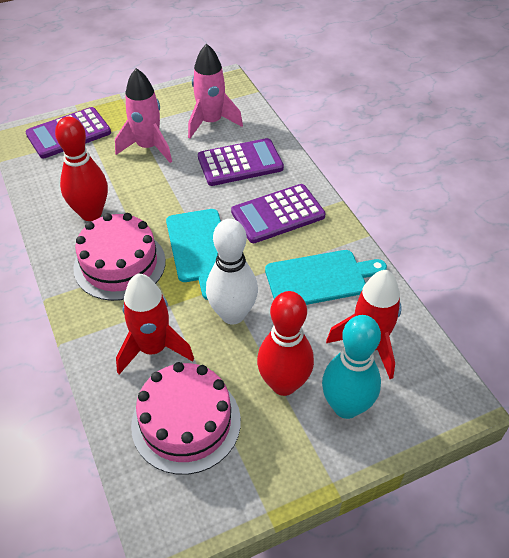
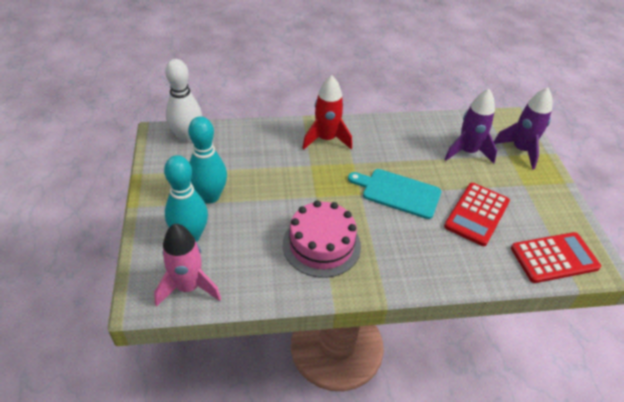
pink cake: [73,213,166,301] [131,362,241,475] = 2 -> [283,200,361,278] = 1
pink rocket: [115,68,172,163] [188,44,243,139] = 2 -> [154,224,221,307] = 1
purple calculator: [25,107,111,158] [198,138,284,186] [231,184,326,243] = 3 -> none = 0
purple rocket: none = 0 -> [444,89,497,164] [494,88,552,170] = 2
red bowling pin: [55,117,108,221] [257,291,314,396] = 2 -> none = 0
red calculator: none = 0 -> [444,183,510,246] [511,232,601,283] = 2
red rocket: [116,273,194,374] [326,270,402,379] = 2 -> [303,75,352,149] = 1
turquoise bowling pin: [322,315,381,419] = 1 -> [164,155,208,242] [188,116,227,204] = 2
turquoise cutting board: [166,209,221,300] [265,250,387,305] = 2 -> [348,169,441,219] = 1

